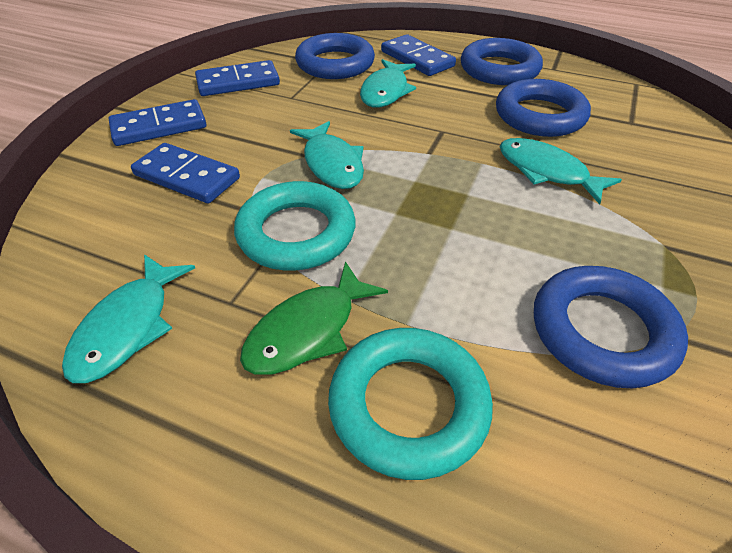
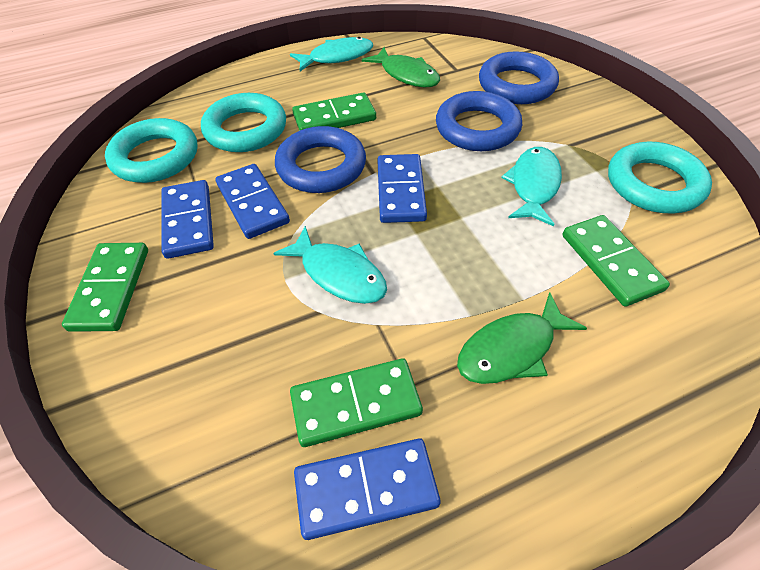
blue ring: [295,33,375,79] [461,38,543,85] [496,79,591,137] [534,266,688,388] = 4 -> [275,126,366,193] [436,91,522,151] [479,51,559,104] = 3
green domino: none = 0 -> [62,243,148,332] [290,358,423,447] [292,92,376,131] [563,215,670,307] = 4
green fish: [240,261,388,375] = 1 -> [362,47,440,87] [457,292,587,384] = 2
turquoise fish: [62,254,195,383] [290,121,364,189] [360,59,416,107] [499,138,622,205] = 4 -> [273,226,387,304] [290,37,373,71] [501,147,562,226] = 3
turquoise ring: [234,181,356,270] [328,328,493,480] = 2 -> [105,118,198,183] [201,93,286,152] [608,142,712,213] = 3

